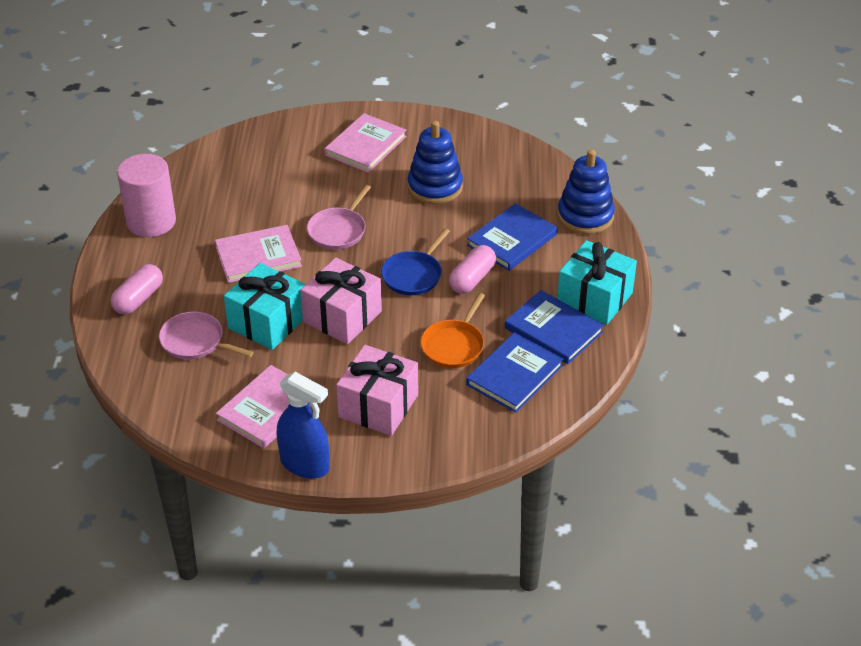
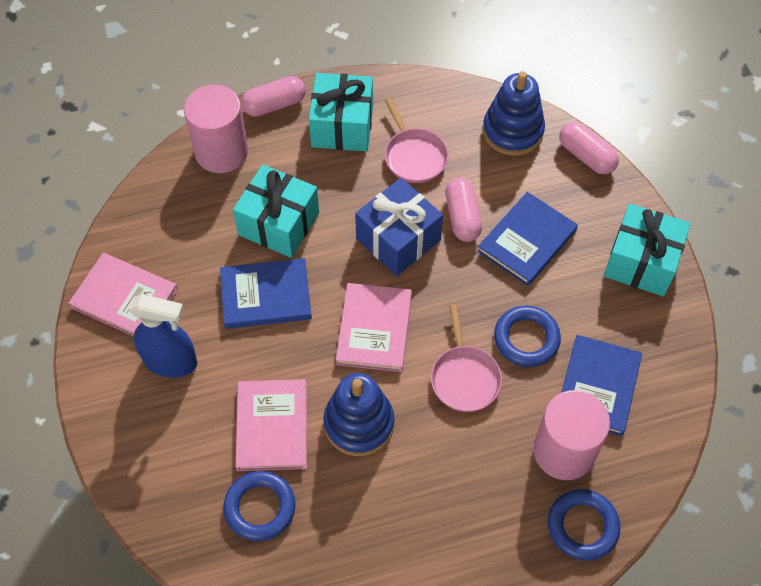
blue gift: none = 0 -> [355,178,443,276] = 1
blue pan: [381,228,450,295] = 1 -> none = 0
blue ring: none = 0 -> [223,471,296,541] [494,305,561,367] [548,489,621,561] = 3
orange pan: [420,293,485,368] = 1 -> none = 0
pink capsule: [111,264,163,314] [449,245,496,294] = 2 -> [241,76,306,117] [445,178,482,242] [559,122,619,174] = 3
pink cylinder: [117,154,176,237] = 1 -> [184,85,248,173] [533,390,610,480] = 2
pink gift: [300,258,382,344] [336,345,418,436] = 2 -> none = 0
turquoise gift: [224,263,305,350] [557,240,637,325] = 2 -> [233,164,319,258] [309,73,373,152] [604,204,691,297] = 3

